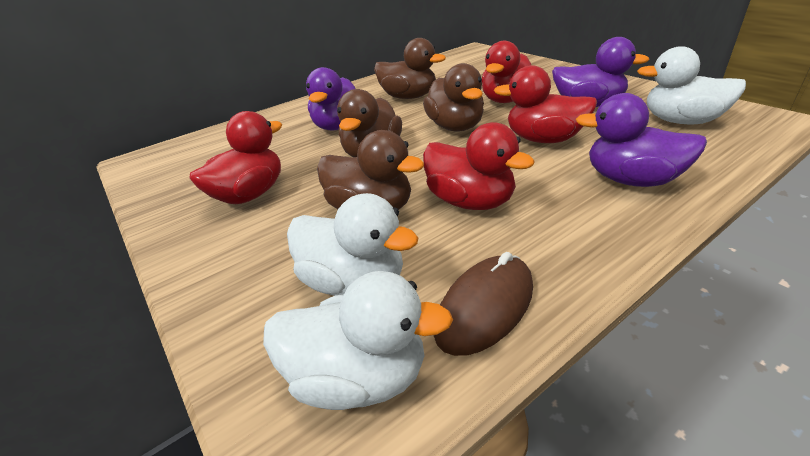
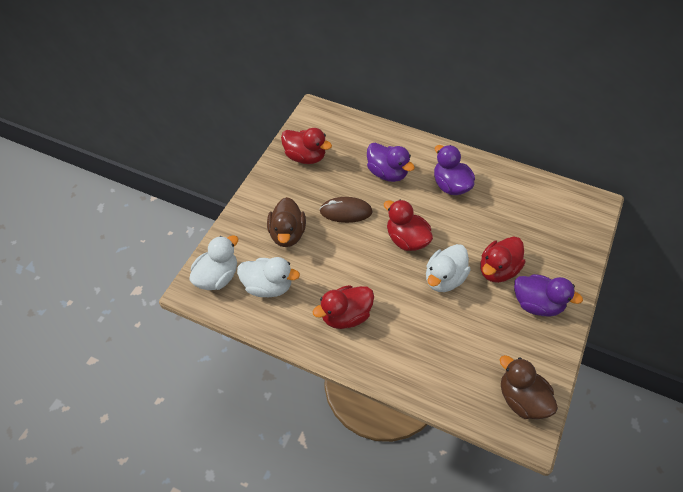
brown duck: [317,130,424,210] [337,89,402,157] [374,38,446,99] [423,63,484,132] = 4 -> [267,197,306,247] [500,355,558,419] = 2

